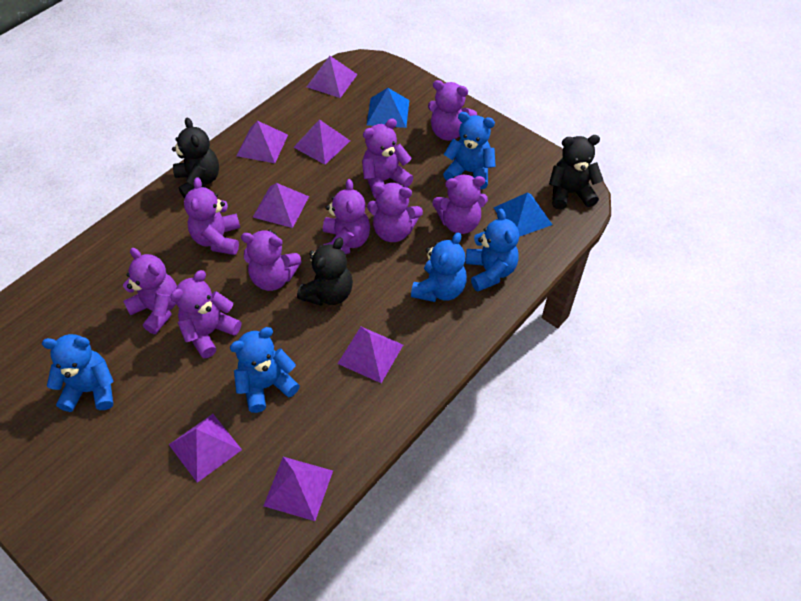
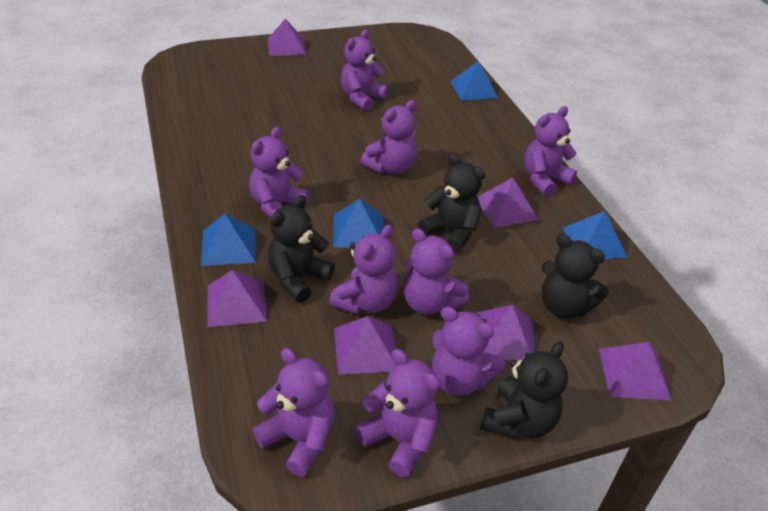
black teddy bear: [172,117,219,199] [297,237,353,306] [549,135,603,209] = 3 -> [268,195,335,303] [418,154,485,253] [480,341,568,439] [542,234,609,319] = 4
blue pyramid: [367,88,409,128] [494,192,552,237] = 2 -> [201,214,256,266] [333,199,384,248] [450,61,498,101] [563,211,628,259] = 4
blue teddy bear: [42,334,114,412] [230,327,300,413] [411,233,467,302] [443,112,496,189] [466,208,519,292] = 5 -> none = 0
purple pyramid: [169,414,242,483] [236,121,288,163] [253,183,309,228] [263,457,333,521] [294,119,350,165] [307,56,358,98] [338,327,403,383] = 7 -> [207,270,267,327] [268,19,306,56] [334,316,396,375] [477,305,534,361] [478,178,538,228] [599,342,672,401] = 6

